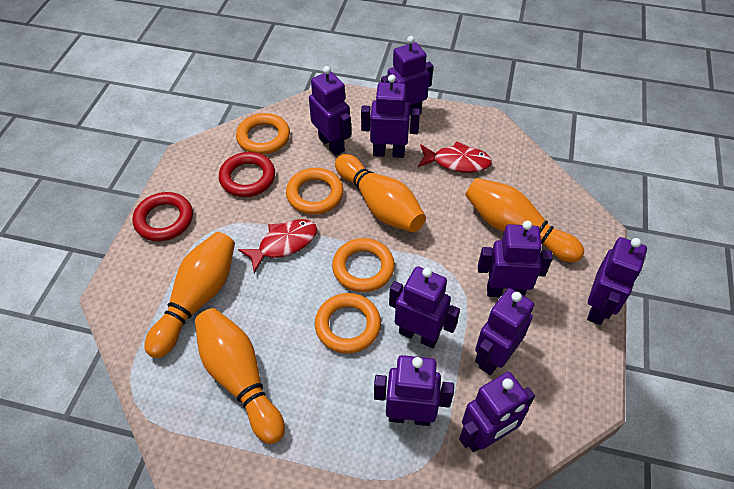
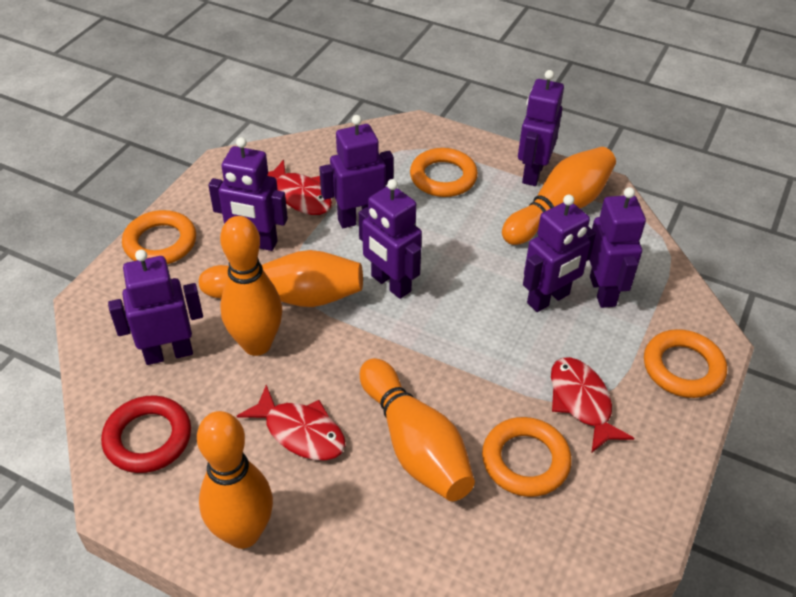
orange bowling pin: [144,232,235,358] [195,308,285,444] [335,154,426,232] [465,178,584,263] = 4 -> [197,411,273,549] [199,250,363,307] [220,216,282,356] [360,358,475,501] [502,147,616,245] = 5
purple robot: [309,66,351,156] [361,75,420,158] [374,355,454,426] [381,36,433,115] [389,266,460,348] [459,372,535,452] [475,288,534,375] [478,220,553,297] [587,237,647,325] = 9 -> [108,250,203,365] [208,137,288,251] [319,115,394,228] [359,179,422,299] [518,70,564,186] [523,195,596,312] [589,187,646,308] = 7
red fish: [238,219,317,273] [418,141,492,173] = 2 -> [237,385,346,461] [267,160,332,215] [551,357,634,452] = 3
red ring: [132,192,193,241] [219,152,275,197] = 2 -> [101,395,191,473] = 1

